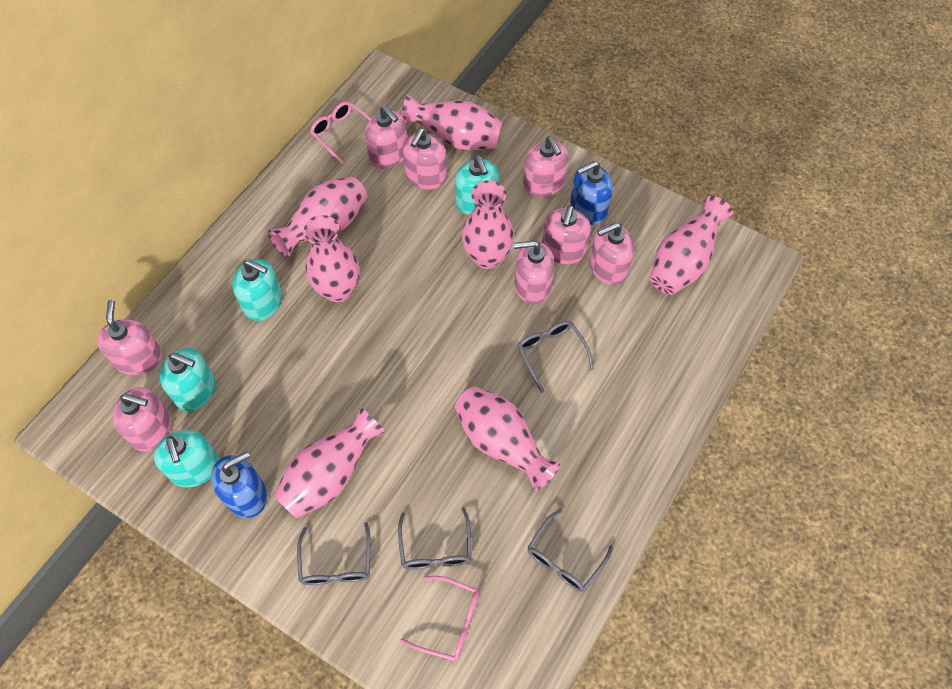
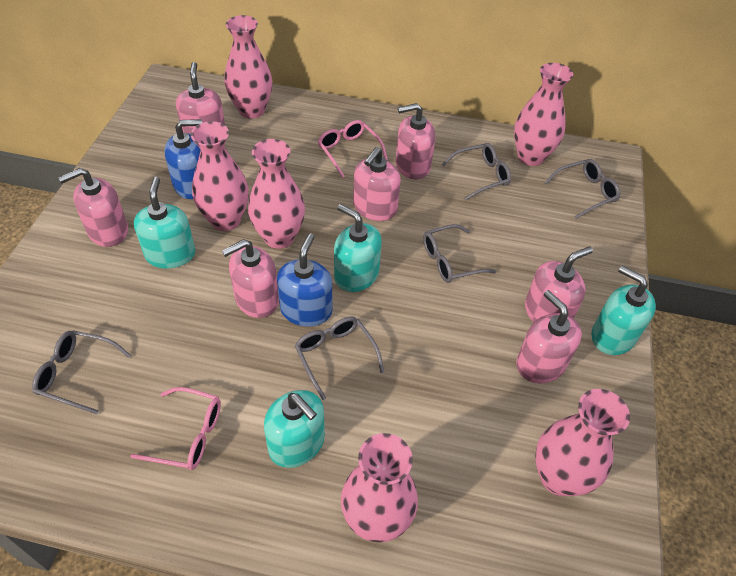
grey glasses: [297,522,371,585] [398,507,472,570] [518,321,594,393] [527,509,613,592] = 4 -> [32,330,131,414] [295,317,384,400] [423,224,497,283] [442,143,511,200] [545,159,620,219] = 5
pink soap dispenser: [97,300,162,375] [112,387,171,452] [365,105,407,169] [403,128,447,189] [514,240,555,304] [523,136,568,197] [542,205,591,264] [590,222,635,285] = 8 -> [58,168,128,247] [176,62,225,134] [222,239,279,318] [353,147,401,221] [395,103,435,179] [516,290,582,383] [525,246,593,322] = 7
pink vase: [268,176,367,257] [274,407,385,518] [304,215,359,302] [401,94,503,151] [455,386,560,490] [462,180,514,269] [650,196,733,295] = 7 -> [191,121,249,231] [224,15,272,119] [248,139,305,249] [341,433,418,543] [514,63,573,166] [535,389,630,496] = 6

